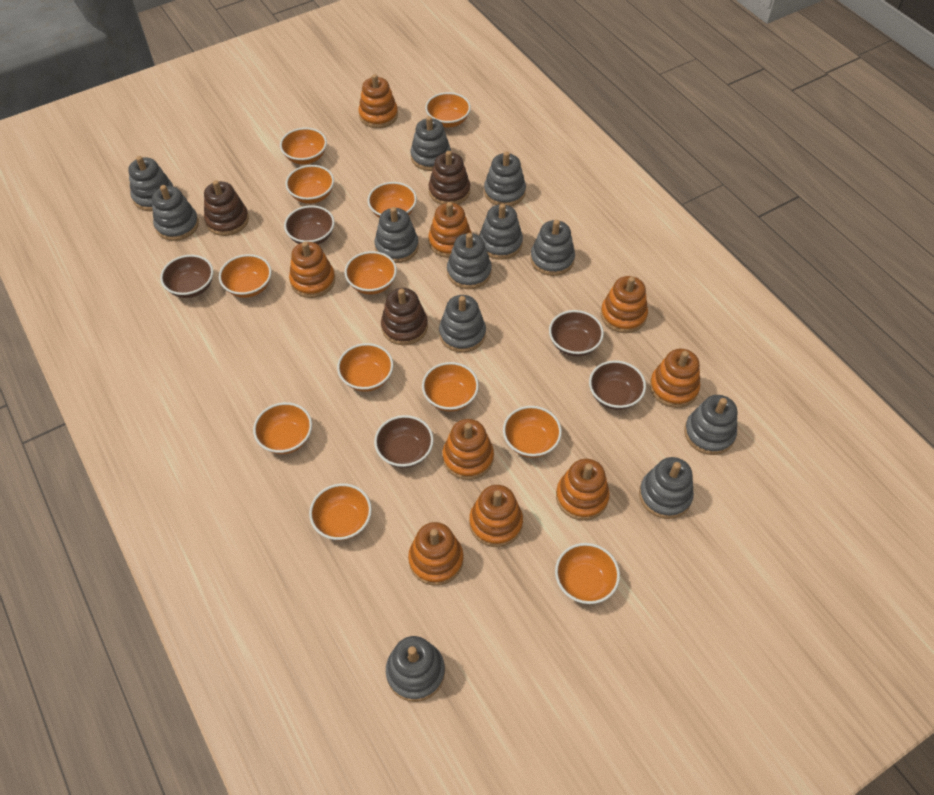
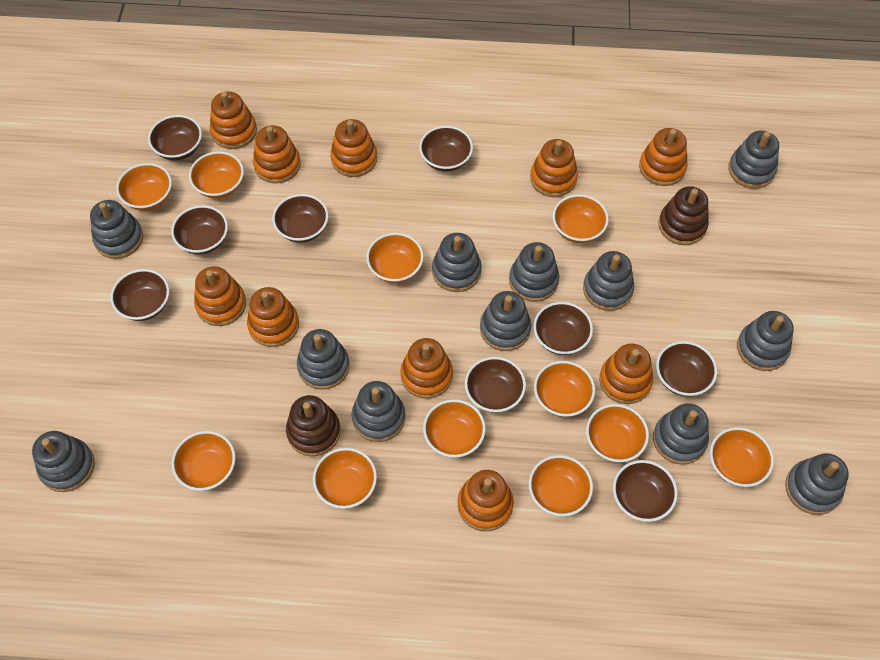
brown bowl: [160,255,213,298] [284,205,335,245] [374,415,434,468] [549,310,604,357] [589,360,646,410] = 5 -> [110,269,169,321] [148,115,202,161] [171,205,228,255] [272,194,328,243] [419,126,473,172] [465,357,526,413] [533,302,593,355] [613,460,678,522] [656,341,717,396] = 9
brown stacking toy: [204,180,249,236] [381,288,428,345] [429,151,470,205] = 3 -> [286,395,341,456] [658,186,709,245] = 2
orange bowl: [219,254,272,298] [253,402,312,454] [280,128,327,164] [286,165,334,204] [309,483,372,541] [337,343,393,392] [345,251,397,295] [367,182,417,218] [422,362,479,412] [425,92,471,128] [503,406,562,458] [555,543,620,604] = 12 -> [116,163,172,211] [172,431,236,491] [189,151,244,198] [313,448,377,509] [366,233,424,283] [423,399,486,458] [529,455,593,516] [534,361,595,417] [553,194,609,243] [586,404,649,462] [710,427,774,487] = 11
orange stacking toy: [289,242,335,298] [358,74,398,128] [408,522,463,586] [428,202,472,258] [443,419,494,480] [469,485,523,547] [556,459,610,521] [601,276,648,333] [650,349,700,408] = 9 -> [194,266,246,326] [210,91,257,149] [247,287,299,347] [253,125,301,183] [330,119,377,177] [400,338,453,399] [458,470,514,531] [530,139,578,197] [599,344,653,404] [639,128,688,186] = 10

